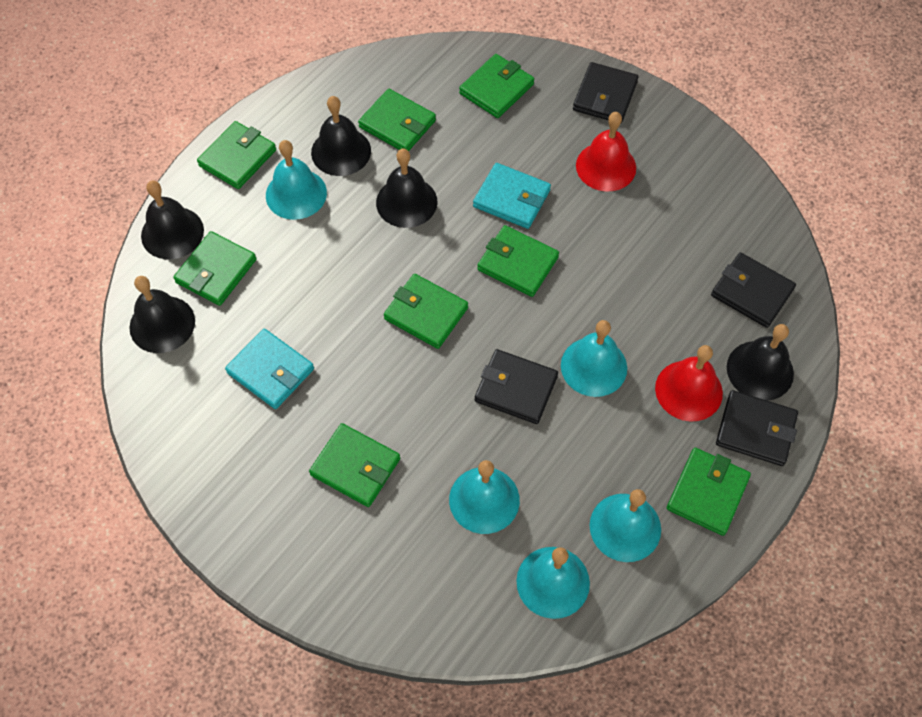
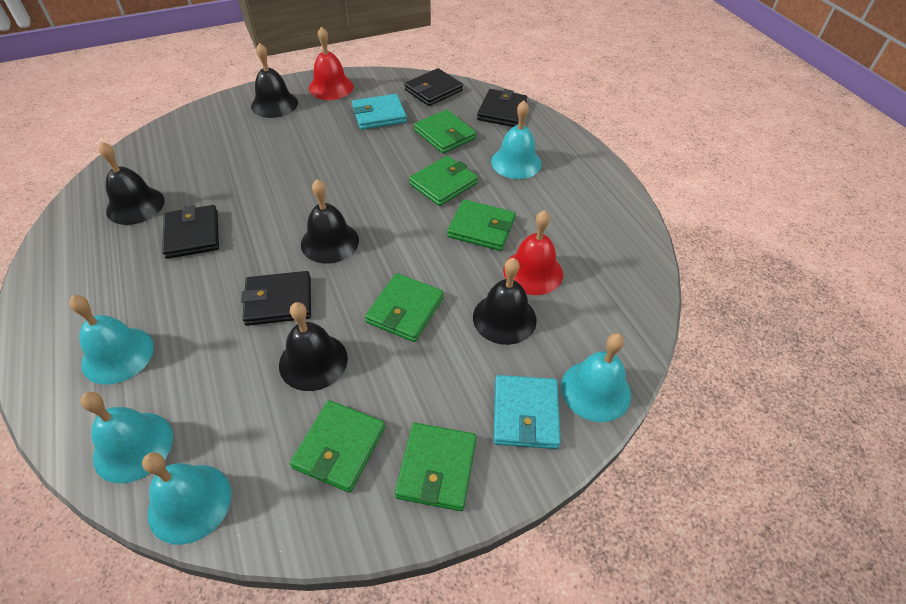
green wallet: [173,231,257,306] [197,121,276,189] [309,423,400,507] [358,89,436,151] [384,274,468,349] [459,54,534,118] [477,225,559,297] [667,448,751,536] = 8 -> [290,400,385,493] [365,273,444,342] [395,423,477,511] [409,156,478,206] [414,110,476,153] [447,200,516,251] = 6

